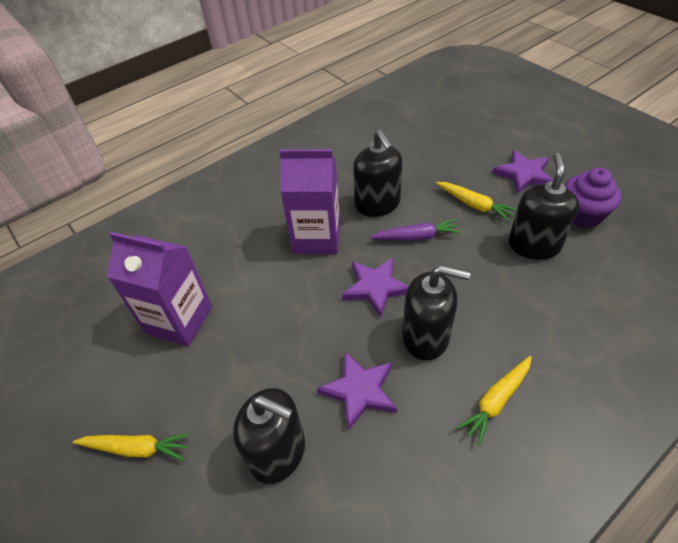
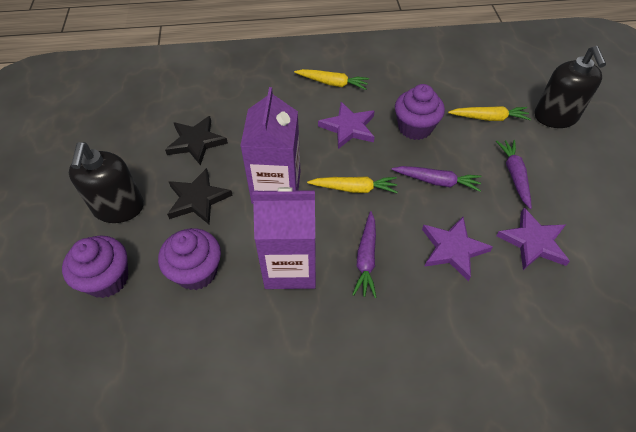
black soap dispenser: [233,388,305,484] [353,130,402,217] [403,265,470,361] [509,153,579,260] = 4 -> [69,142,144,223] [534,46,606,128] = 2
black star: none = 0 -> [165,116,228,165] [167,168,233,224] = 2
purple carrot: [370,218,462,240] = 1 -> [352,211,377,298] [392,166,481,192] [496,140,532,209] = 3
purple cupcake: [565,167,622,228] = 1 -> [62,235,128,298] [158,228,221,290] [395,84,445,140] = 3

